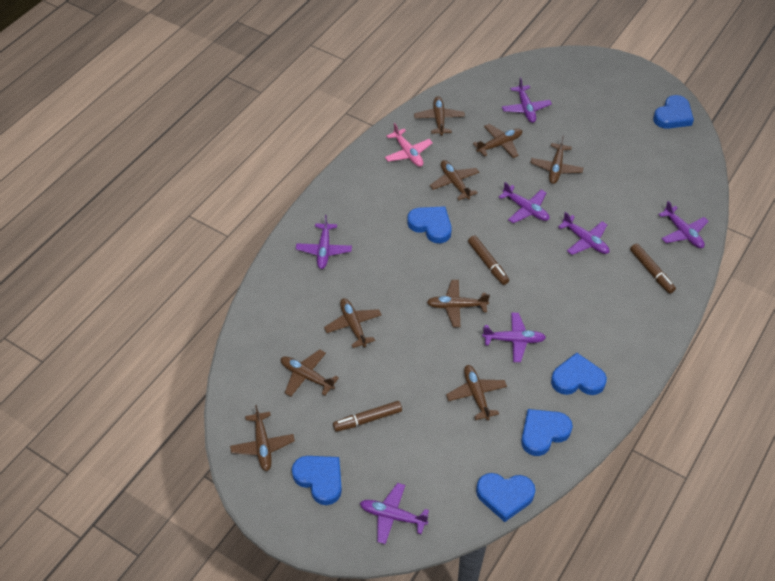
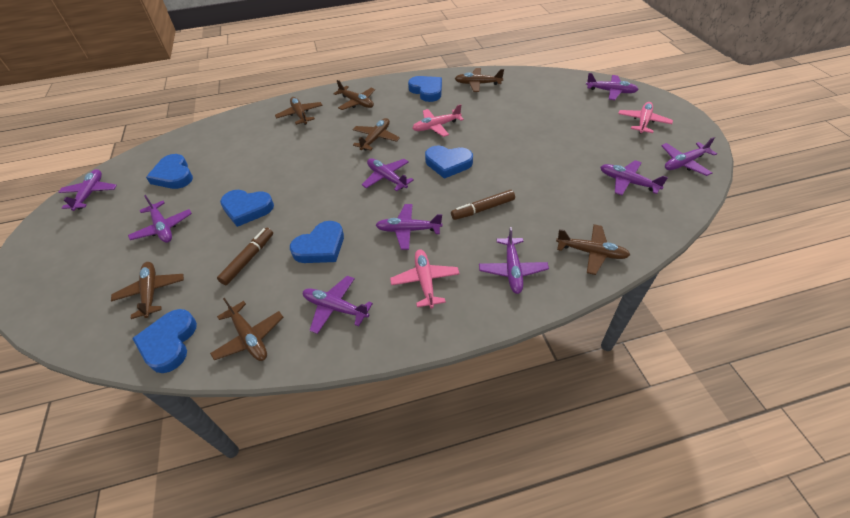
brown marker: [333,401,402,432] [468,236,509,285] [630,243,676,294] = 3 -> [217,228,273,285] [451,190,515,220] = 2
brown plane: [230,405,295,471] [281,350,339,397] [324,298,382,348] [414,96,465,136] [427,280,490,327] [430,160,479,200] [446,365,507,420] [473,124,522,158] [530,136,583,184] = 9 -> [111,262,184,319] [210,298,283,361] [275,97,323,125] [333,80,375,110] [353,118,400,151] [455,68,504,92] [556,224,630,275] = 7
pink plane: [385,123,433,167] = 1 -> [390,249,460,308] [412,104,464,137] [618,102,673,134] = 3
purple plane: [296,215,352,269] [360,483,429,544] [482,313,546,362] [499,182,549,223] [502,77,552,123] [558,212,609,255] [658,201,709,248] = 7 -> [58,169,117,211] [128,195,192,243] [303,276,373,334] [362,158,414,191] [376,204,442,250] [479,227,549,294] [586,73,639,100] [600,160,668,196] [661,137,717,176] = 9

